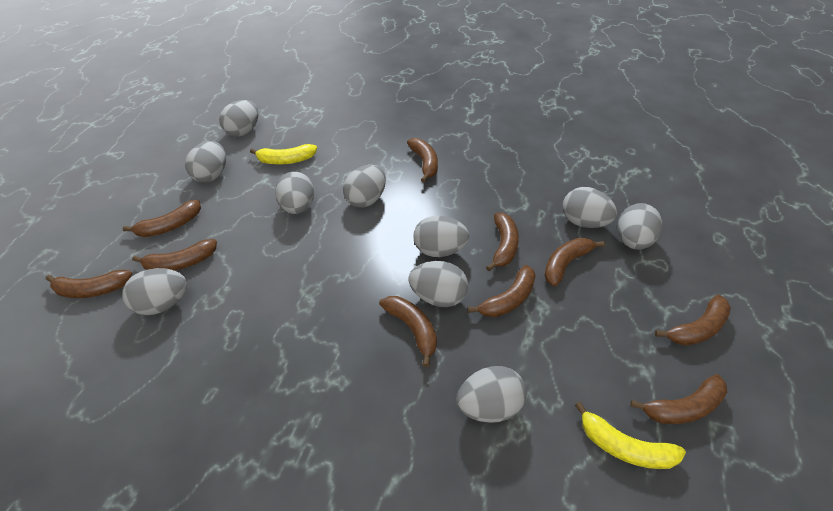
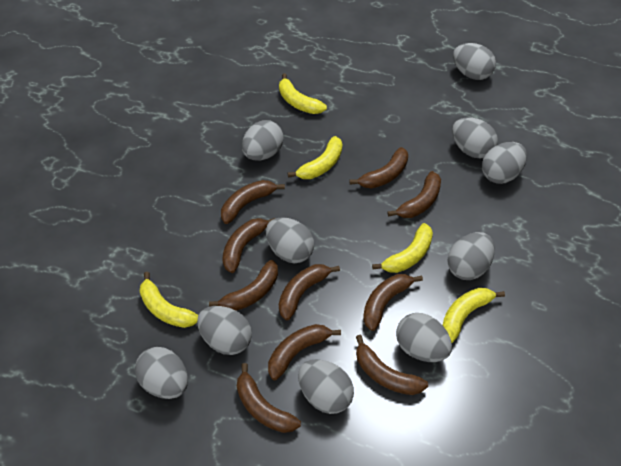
yellow banana: [250,144,317,164] [575,402,686,469] = 2 -> [140,272,198,328] [279,73,327,114] [288,136,342,179] [372,223,433,273] [443,288,505,343] = 5

